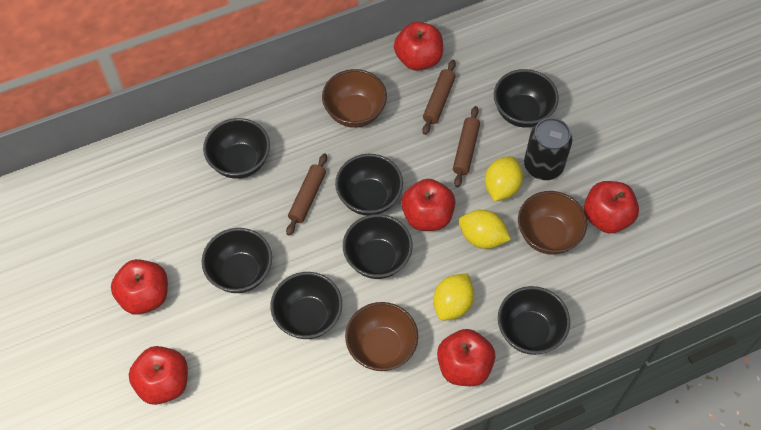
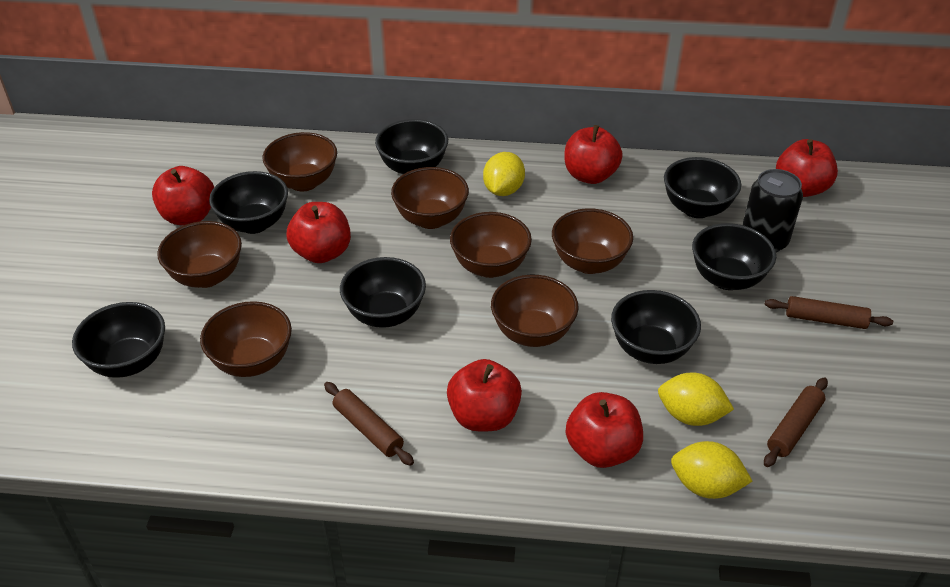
brown bowl: [322,69,387,128] [345,302,418,371] [518,191,587,255] = 3 -> [157,221,242,288] [200,301,292,377] [263,132,337,191] [391,167,469,229] [450,212,532,278] [491,275,579,347] [552,208,633,274] = 7

